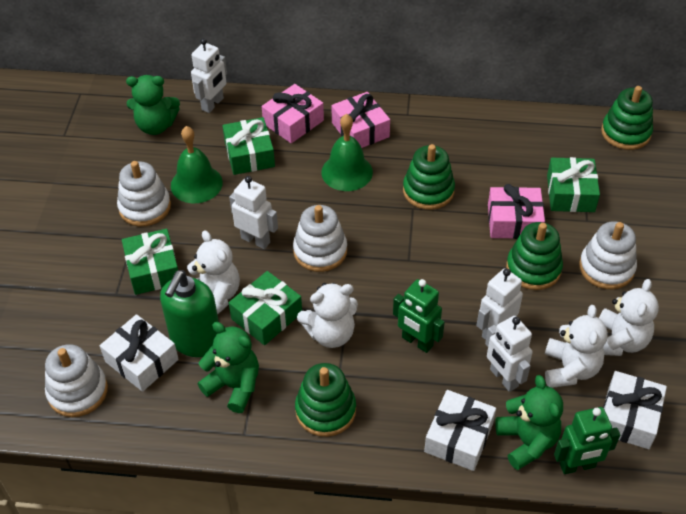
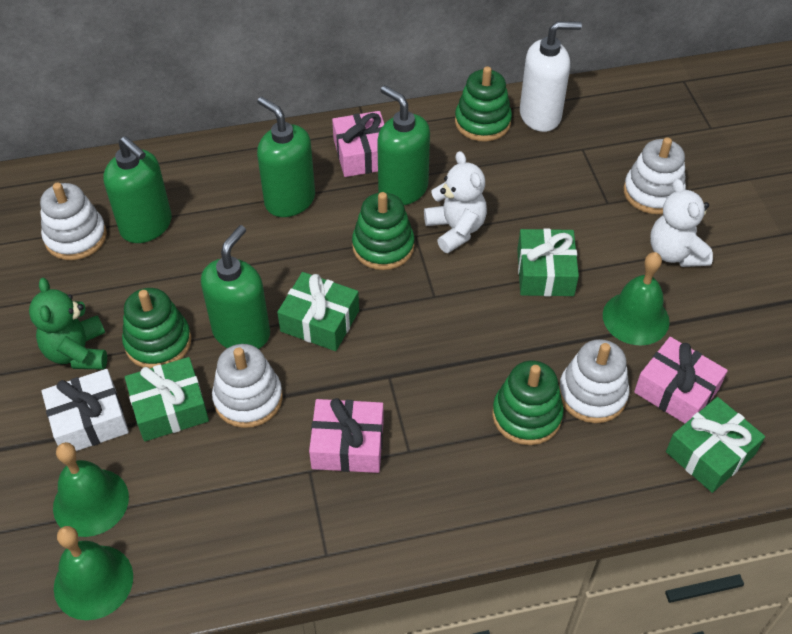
green bell: [171,126,223,203] [321,114,373,191] = 2 -> [53,442,129,537] [54,526,133,620] [603,252,670,346] = 3
green robot: [393,279,445,353] [554,407,620,474] = 2 -> none = 0
green soap dispenser: [160,270,219,357] = 1 -> [103,136,172,243] [201,225,270,349] [257,97,315,217] [377,85,430,205] = 4
green teddy bear: [126,75,180,135] [198,322,259,413] [495,375,563,470] = 3 -> [29,278,107,370] = 1
white gift: [100,314,179,392] [424,390,496,471] [603,371,667,449] = 3 -> [42,369,129,451] = 1
white robot: [191,38,227,113] [229,176,278,249] [476,268,523,340] [485,316,533,392] = 4 -> none = 0
white soap dispenser: none = 0 -> [520,21,582,132] = 1
white teddy bear: [187,230,240,315] [297,283,358,348] [545,305,608,388] [599,279,659,356] = 4 -> [424,151,487,253] [650,179,713,267] = 2

